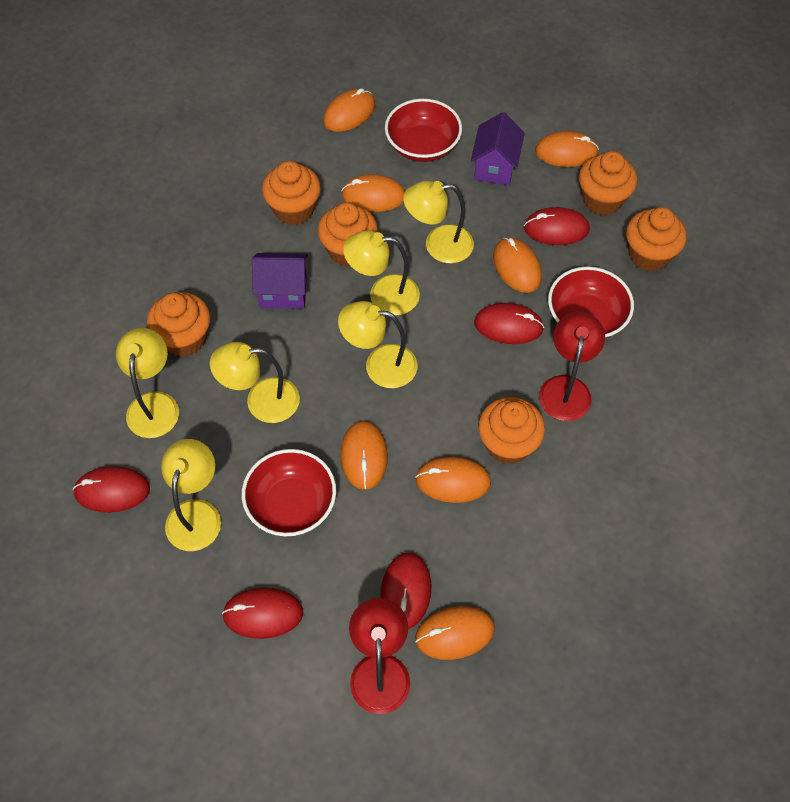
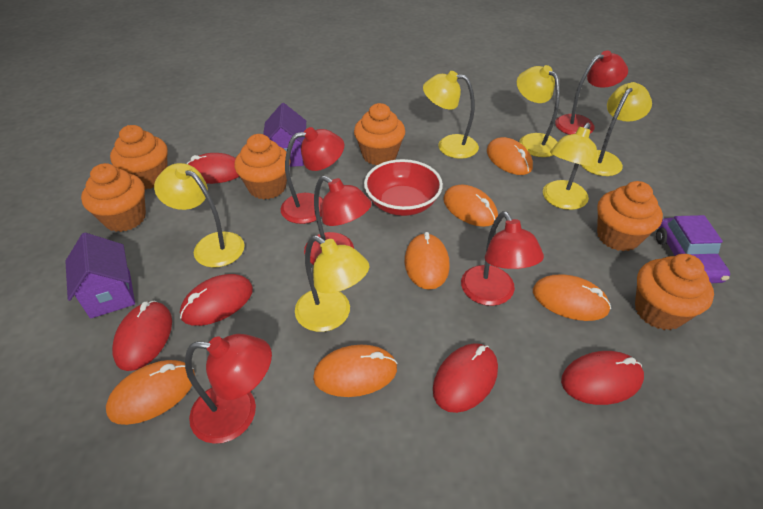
orange mouse: [323,88,375,132] [340,421,388,490] [341,174,405,212] [415,457,491,503] [415,606,495,660] [493,238,542,293] [535,131,599,167] = 7 -> [106,360,195,425] [313,345,398,397] [405,232,450,290] [443,185,498,227] [487,137,533,175] [533,274,611,321] = 6
purple car: none = 0 -> [656,215,730,283] = 1
red bowl: [242,449,336,536] [385,99,462,162] [548,267,634,338] = 3 -> [364,159,443,216] = 1
red lamp: [349,598,410,714] [539,312,605,421] = 2 -> [185,334,272,444] [281,127,344,224] [304,176,372,265] [461,211,544,306] [555,50,628,135] = 5

